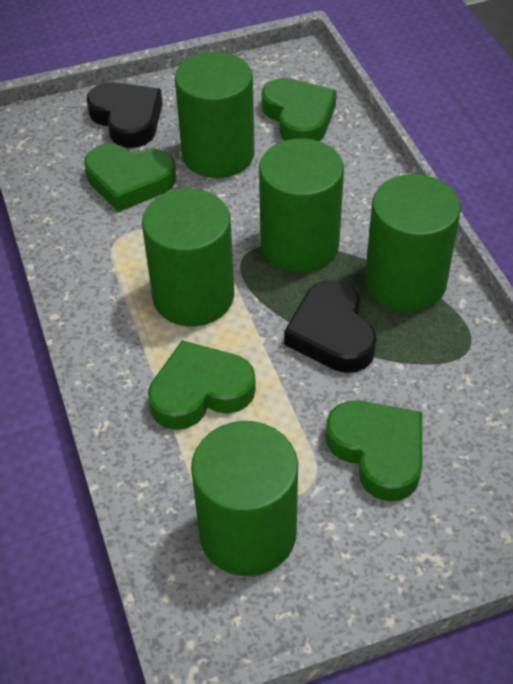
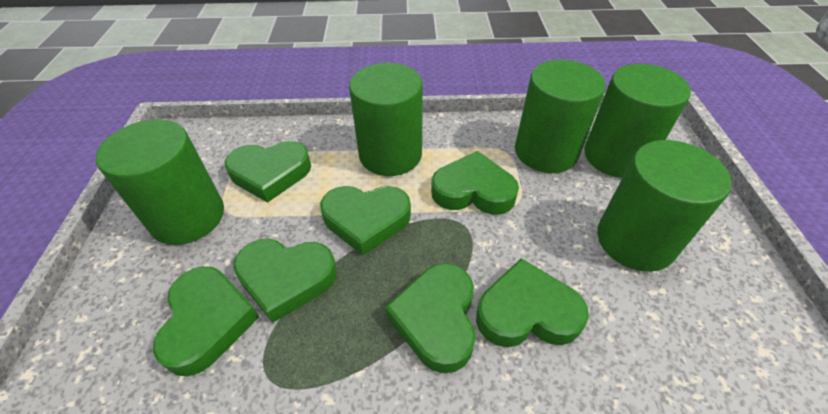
black heart: [87,82,163,148] [284,280,376,373] = 2 -> none = 0
green heart: [84,144,176,212] [148,340,256,430] [262,78,337,141] [326,401,422,501] = 4 -> [153,266,259,376] [225,141,311,203] [233,239,337,323] [320,186,411,255] [385,263,476,373] [431,151,519,215] [476,258,589,347] = 7

